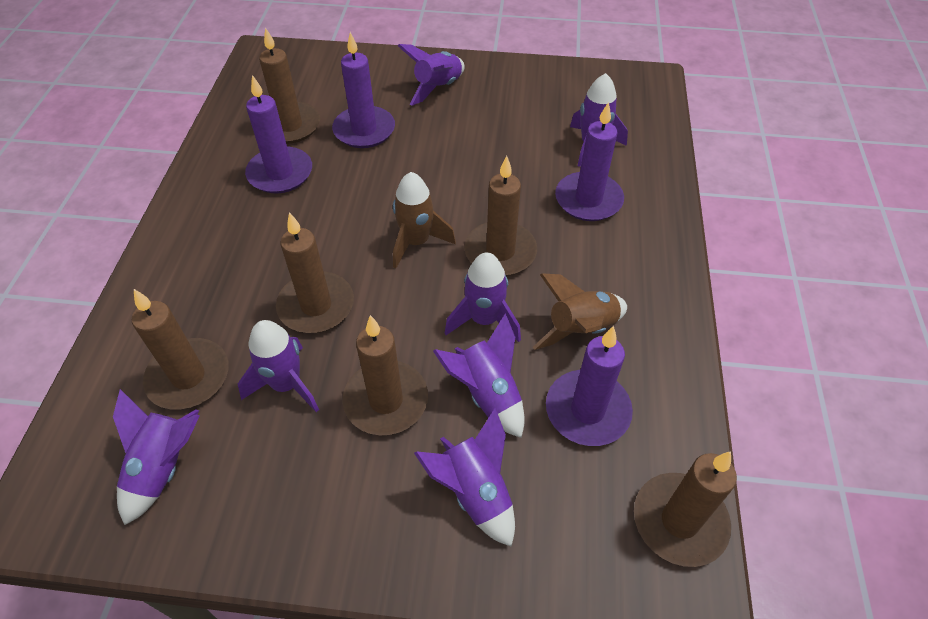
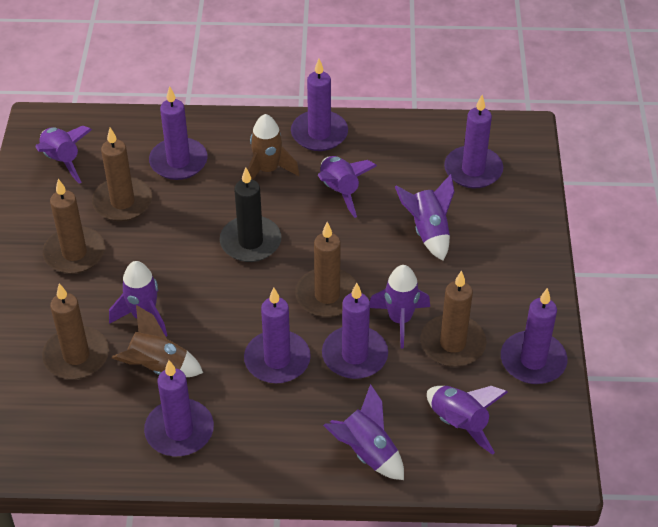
black candle: none = 0 -> [220,167,281,262] = 1
brown candle: [132,289,229,410] [259,27,320,144] [276,212,354,333] [342,315,428,435] [464,156,537,276] [634,451,737,567] = 6 -> [42,179,105,274] [42,283,109,379] [92,128,152,222] [295,222,358,317] [421,270,487,367] = 5
purple candle: [245,75,312,193] [332,32,395,148] [546,326,633,446] [555,102,624,221] = 4 -> [144,360,214,456] [149,86,208,180] [244,288,311,383] [291,59,348,151] [322,283,388,379] [444,95,503,188] [501,288,567,384] = 7

